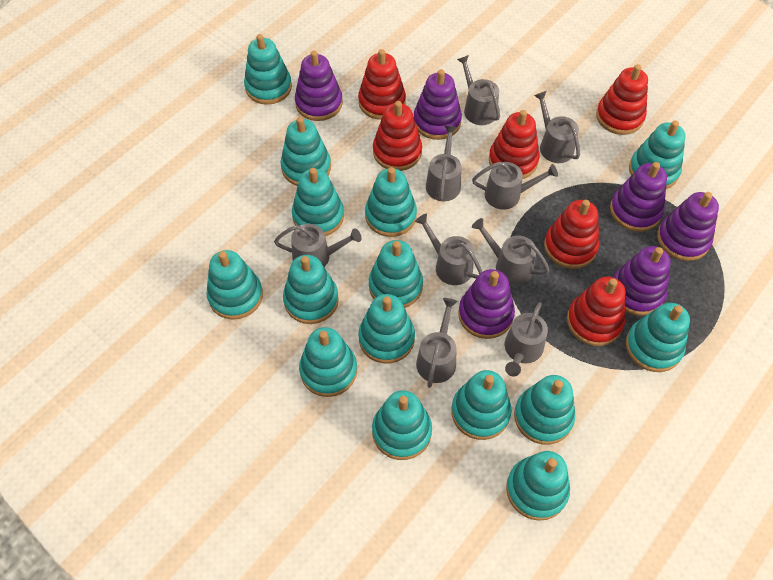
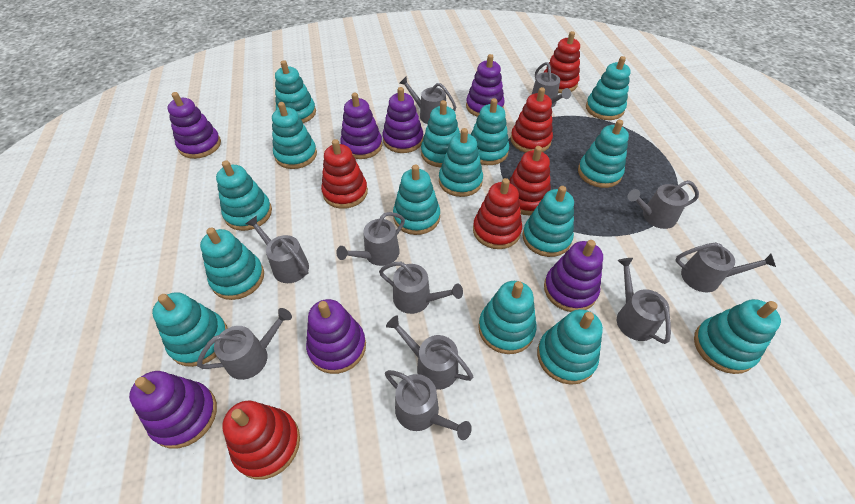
grey watering can: [274,224,361,267] [415,214,482,285] [416,298,458,388] [426,126,461,201] [457,55,500,125] [472,162,558,210] [472,218,550,285] [505,302,548,377] [534,91,580,163] = 9 -> [197,308,292,380] [246,216,309,283] [336,212,405,266] [379,262,463,314] [385,370,472,440] [386,315,473,390] [399,77,456,124] [531,62,571,108] [617,258,671,344] [628,180,699,229] [675,242,776,293] = 11
purple stacking toy: [295,51,343,121] [414,69,462,140] [458,269,515,339] [610,162,667,232] [613,246,671,316] [657,192,719,261] = 6 -> [129,371,217,449] [168,92,221,159] [306,299,366,374] [340,93,382,159] [383,87,423,153] [466,54,505,117] [544,240,603,312] = 7

